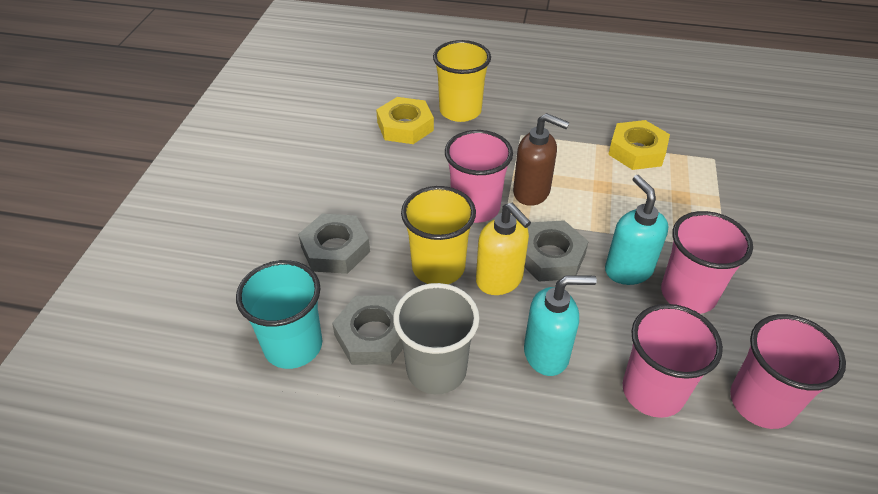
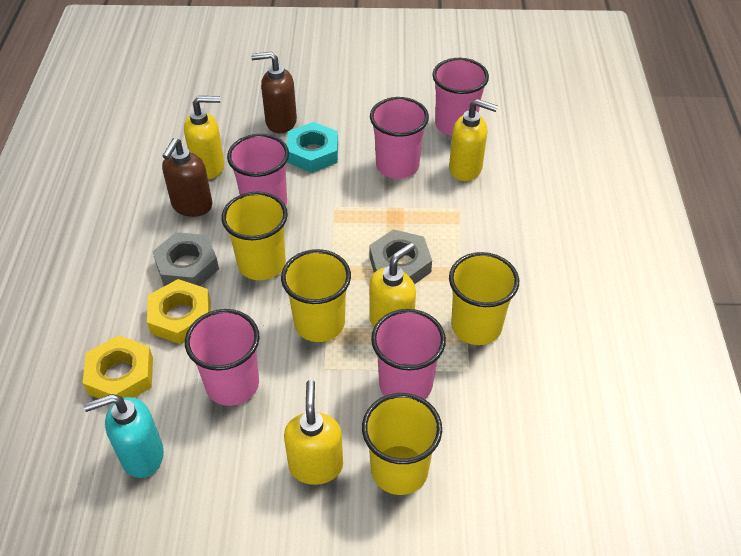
brown soap dispenser: [513,113,569,206] = 1 -> [162,138,212,217] [251,52,297,133] = 2
grey cup: [393,283,480,394] = 1 -> none = 0
grey nut: [298,214,370,274] [332,296,403,365] [525,220,589,281] = 3 -> [152,232,219,286] [369,229,432,284] = 2
pink cup: [445,130,513,223] [623,304,723,418] [661,211,753,314] [730,314,846,429] = 4 -> [185,309,260,406] [227,134,289,206] [370,97,429,179] [371,309,446,399] [432,58,489,136] = 5
turquoise cup: [236,260,322,369] = 1 -> none = 0
turquoise nut: none = 0 -> [287,122,338,173] = 1
turquoise soap dispenser: [524,275,597,376] [605,175,668,285] = 2 -> [83,394,164,478] = 1
yellow cup: [401,186,476,284] [433,40,491,122] = 2 -> [222,192,288,280] [281,249,351,342] [362,393,442,495] [449,252,519,345] = 4
yellow soap dispenser: [476,203,531,295] = 1 -> [184,96,225,179] [284,380,343,485] [369,242,416,328] [449,99,498,181] = 4

